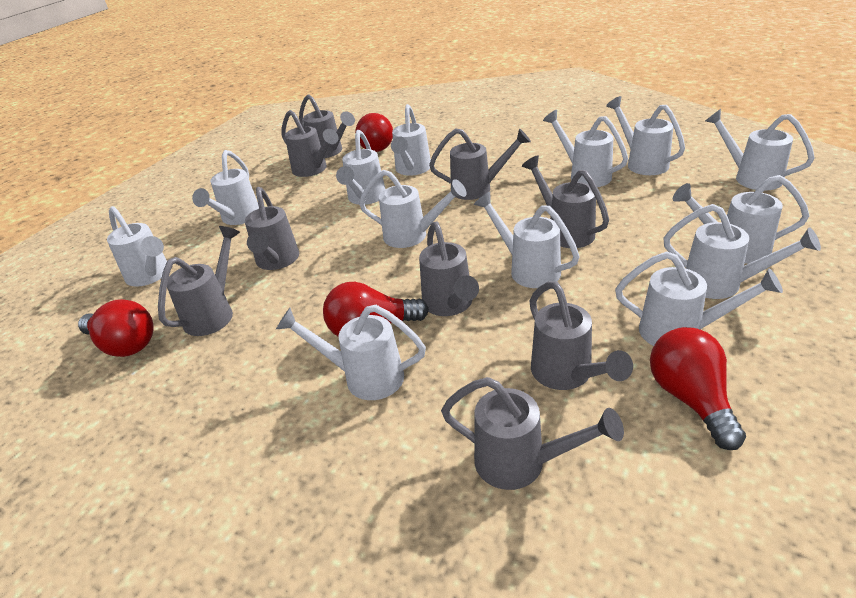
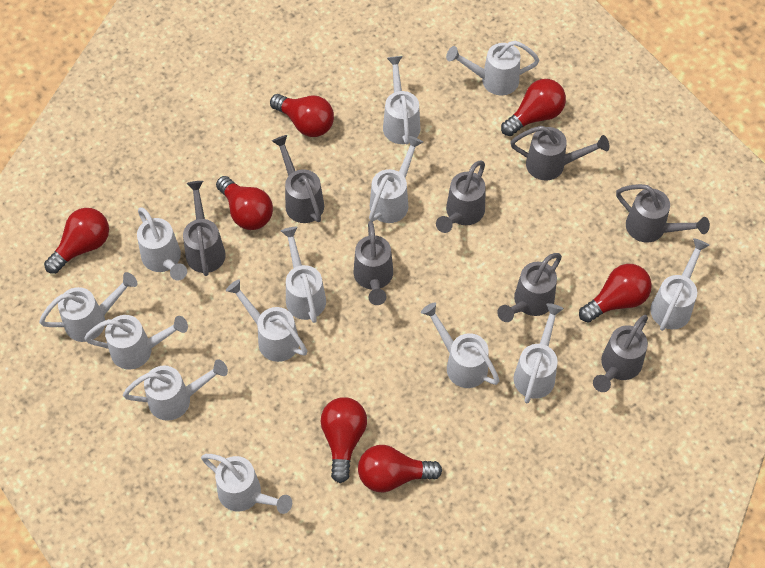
grey watering can: [158,226,240,336] [245,187,299,270] [281,110,338,177] [299,94,355,158] [419,221,479,316] [429,128,531,200] [441,377,624,490] [522,155,609,248] [529,281,633,390] = 9 -> [183,181,226,276] [272,135,324,223] [353,221,393,305] [436,161,486,233] [497,253,562,322] [510,126,609,180] [593,315,648,392] [616,184,710,242] = 8
red light bulb: [78,299,154,357] [323,282,429,337] [355,113,393,152] [650,327,746,450] = 4 -> [44,208,109,274] [216,176,273,230] [270,94,334,137] [320,397,367,483] [358,445,442,492] [501,79,566,136] [579,264,652,323] = 7

